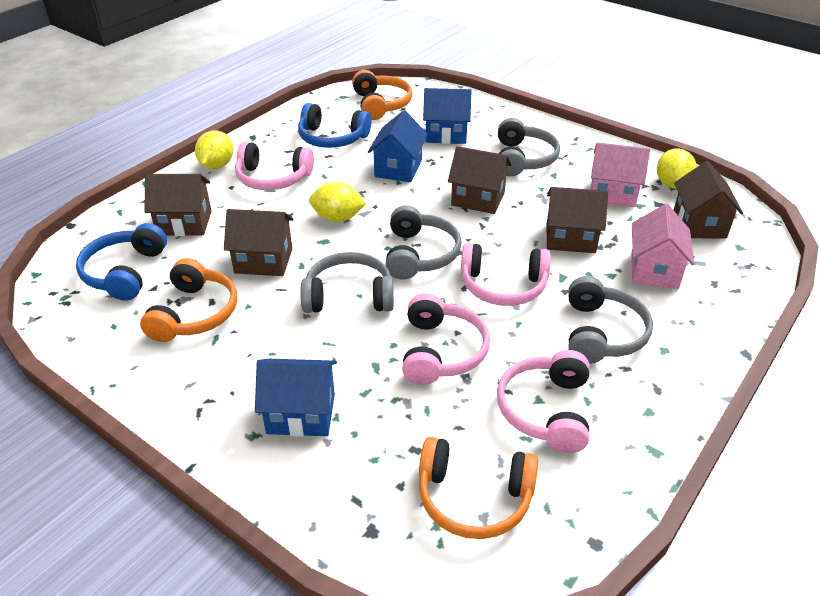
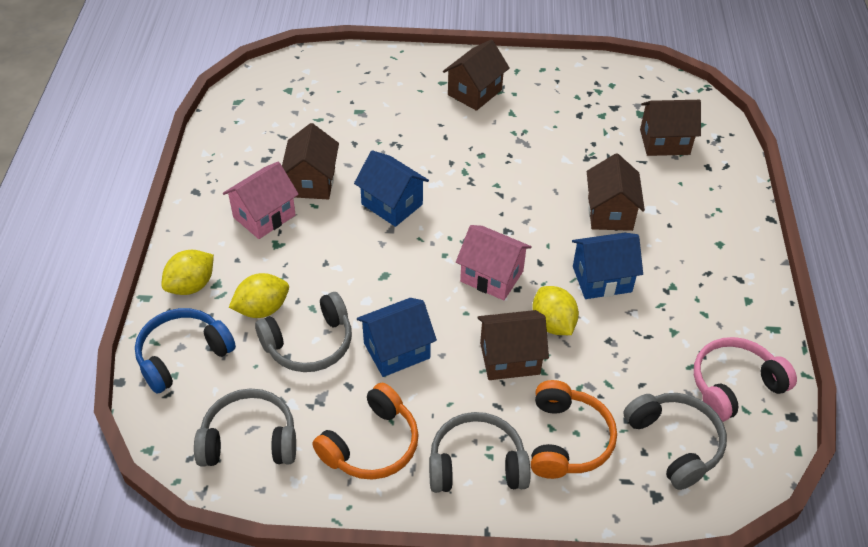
blue headphones: [76,223,167,301] [298,103,371,148] = 2 -> [135,308,236,394] = 1
orange headphones: [140,258,237,342] [352,70,412,120] [419,437,538,539] = 3 -> [313,383,419,480] [531,380,617,479] = 2
pink headphones: [235,142,314,190] [402,293,490,385] [461,243,551,306] [497,350,589,453] = 4 -> [694,337,797,422] = 1

